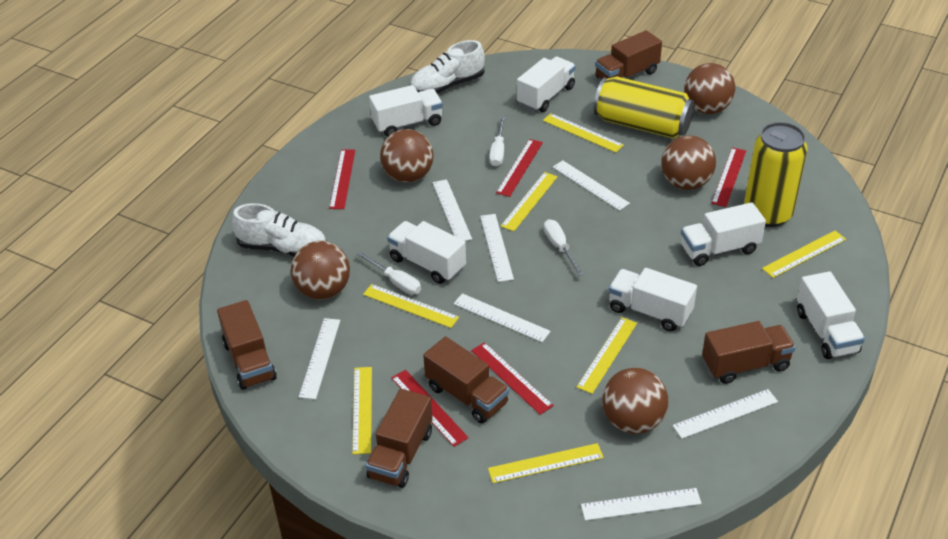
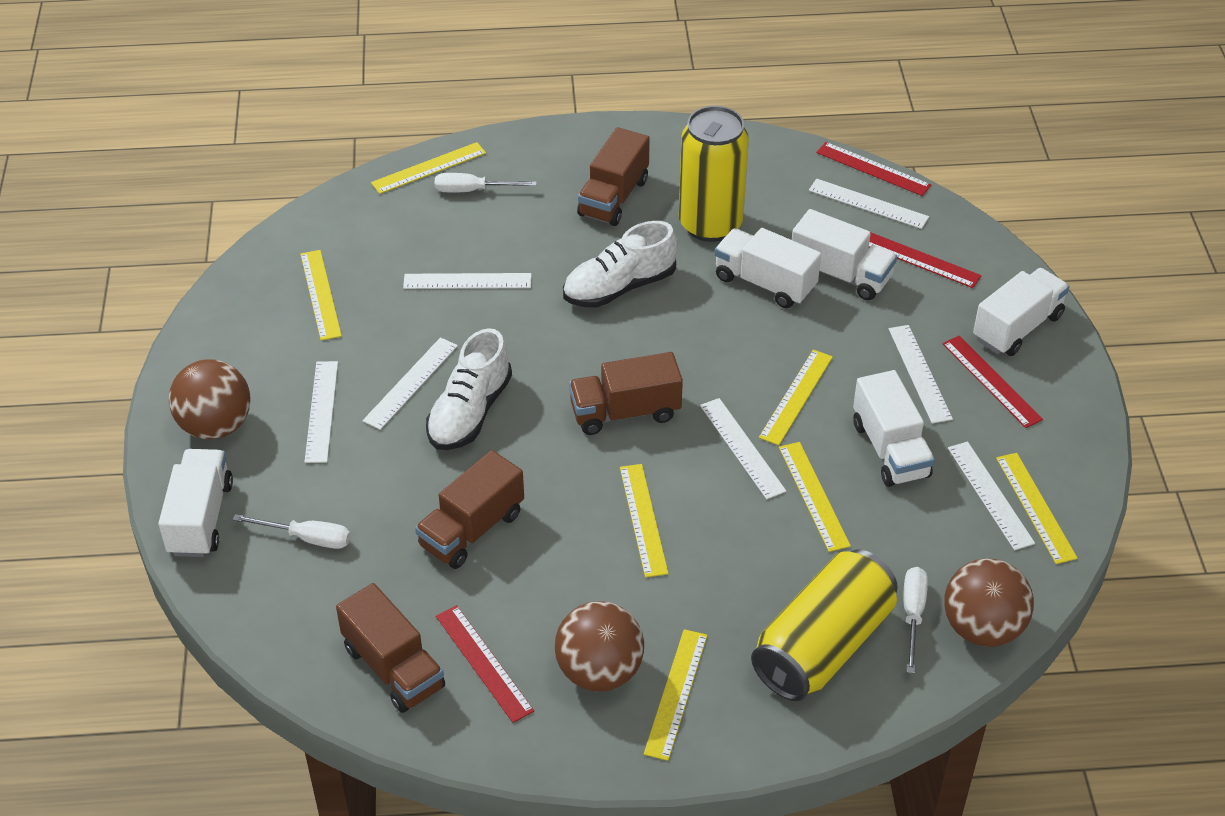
brown ball: [291,241,350,300] [380,129,433,182] [602,368,668,434] [661,136,716,190] [684,63,736,114] = 5 -> [169,360,251,439] [555,601,644,692] [944,558,1034,647] = 3
brown truck: [217,300,277,390] [366,389,433,488] [423,336,509,423] [595,30,662,80] [702,321,796,384] = 5 -> [336,583,445,713] [415,450,524,569] [569,352,683,435] [577,127,650,226] = 4
red ruler: [329,149,355,209] [391,370,469,447] [471,342,554,415] [496,139,543,197] [711,147,746,207] = 5 -> [436,605,534,723] [816,142,931,196] [869,232,982,288] [942,335,1043,428] = 4
white truck: [369,85,443,137] [387,221,466,284] [517,57,576,112] [608,268,697,331] [681,202,766,266] [797,271,865,359] = 6 -> [158,449,233,557] [714,228,821,308] [792,209,897,301] [853,370,935,487] [973,268,1069,356] = 5

